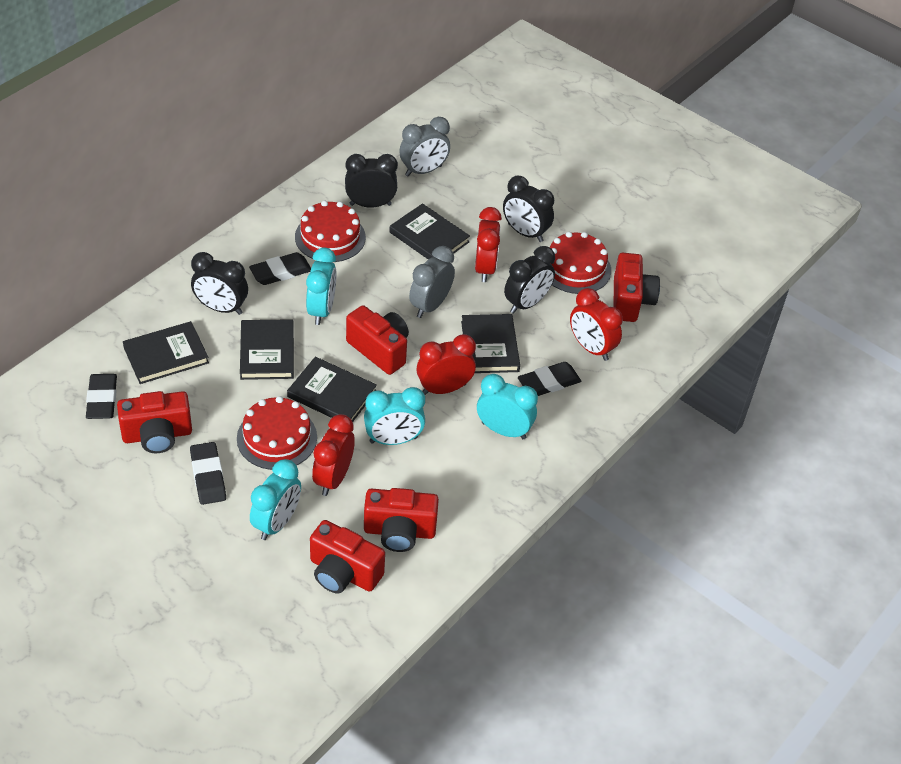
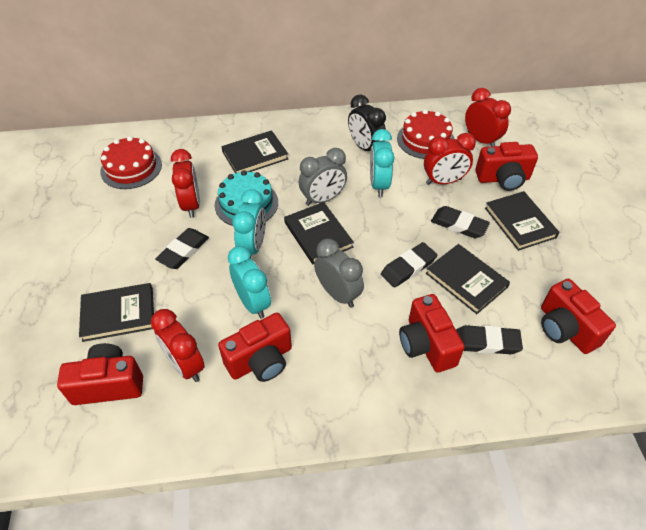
black clock: [191,252,248,315] [345,154,398,208] [503,176,554,242] [504,246,555,314] = 4 -> [348,95,386,151] = 1
red cake: [237,396,317,470] [295,201,366,262] [550,232,611,294] = 3 -> [100,136,162,189] [397,109,454,159] = 2
turquoise cake: none = 0 -> [215,170,278,226] = 1
turquoise clock: [250,459,301,540] [306,248,336,325] [364,387,425,445] [477,374,538,439] = 4 -> [228,246,271,319] [232,189,266,258] [370,129,394,197] = 3

